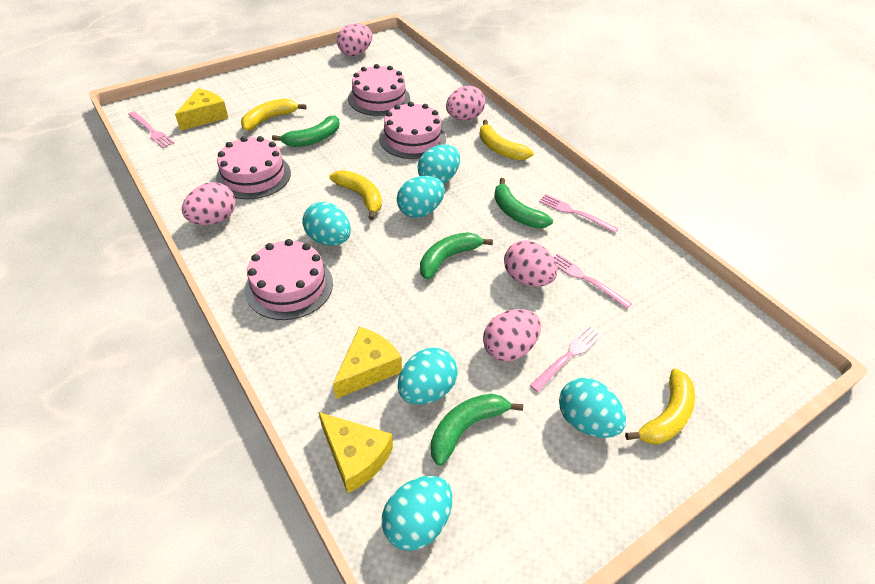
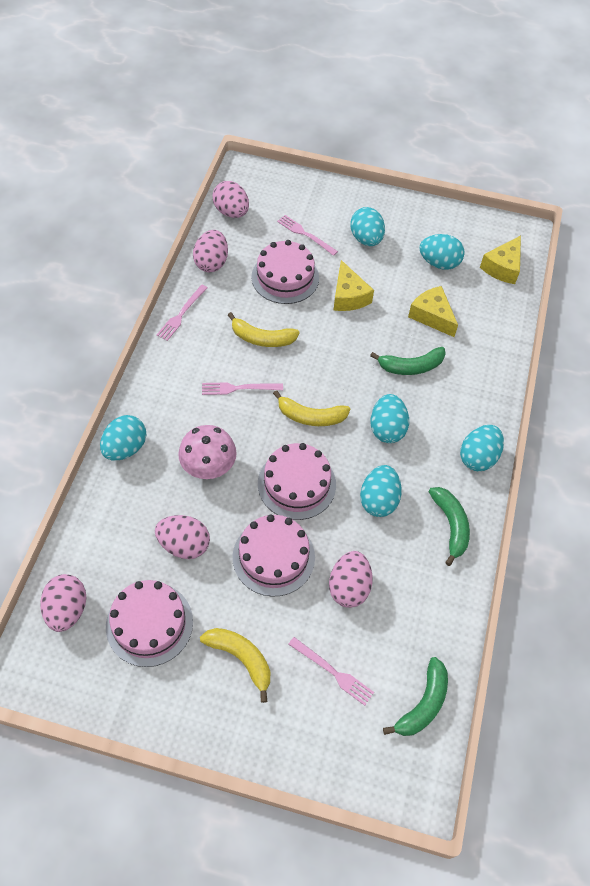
green banana: [272,115,340,147] [420,232,493,280] [431,394,523,466] [494,178,553,228] = 4 -> [370,347,446,375] [383,657,448,736] [429,487,470,566] = 3
pink mushroom: none = 0 -> [178,425,237,479] = 1
yellow banana: [241,99,307,131] [330,170,382,220] [479,120,534,160] [625,368,695,444] = 4 -> [200,628,270,703] [228,312,300,347] [273,390,350,426] = 3

